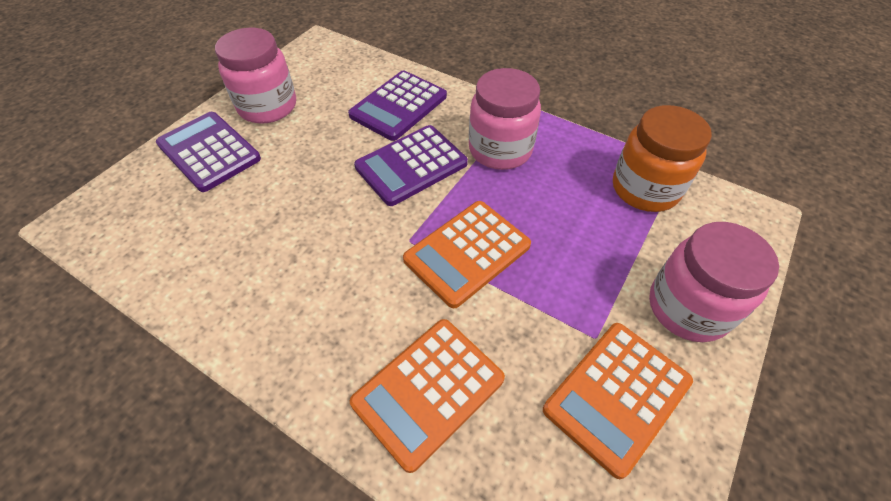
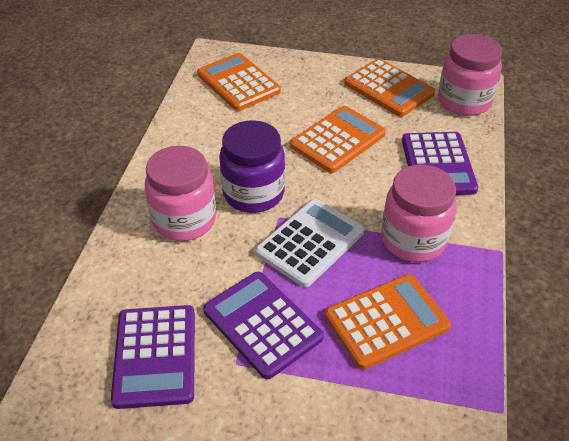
orange calculator: [350,319,505,473] [403,201,531,308] [543,323,693,479] = 3 -> [197,53,281,111] [290,106,386,173] [325,274,451,370] [344,58,435,117] = 4
orange jar: [613,105,712,212] = 1 -> none = 0
purple jar: none = 0 -> [219,120,285,213] = 1
white calculator: none = 0 -> [255,199,364,287] = 1

